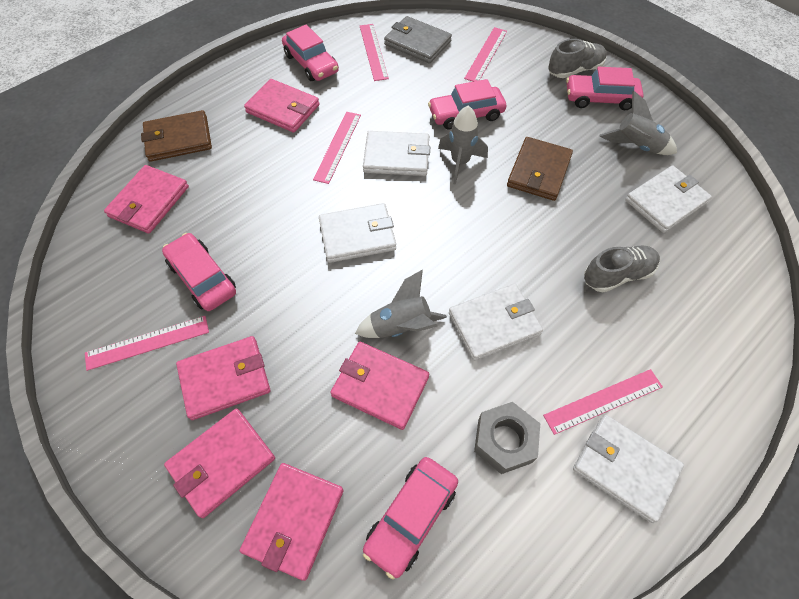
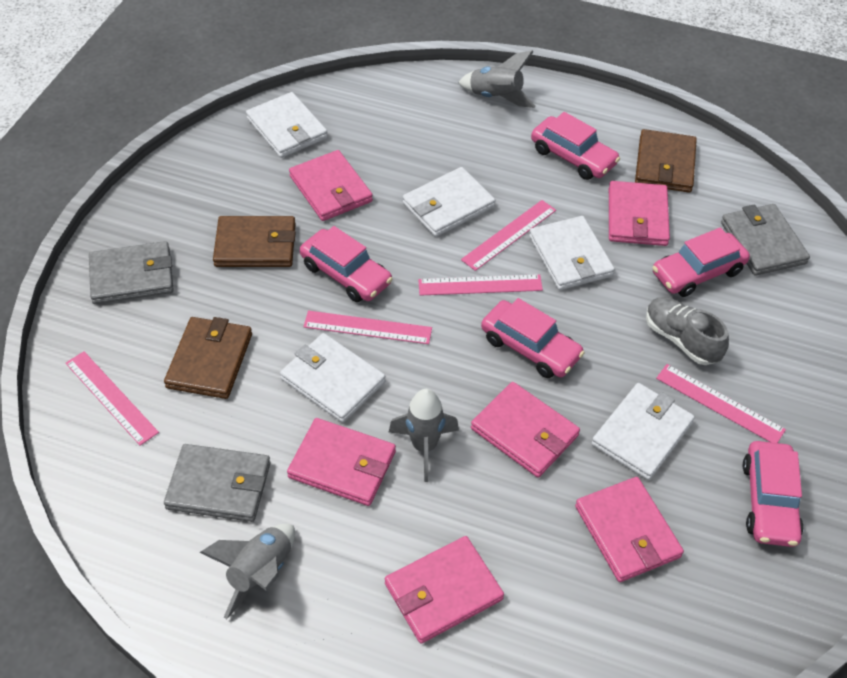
brown wallet: [141,110,212,162] [507,137,573,201] = 2 -> [164,317,252,399] [213,216,296,267] [635,129,697,193] = 3
grey nut: [474,402,540,474] = 1 -> none = 0
grey shoe: [548,39,607,78] [584,245,660,292] = 2 -> [646,297,729,365] = 1
grey wallet: [384,16,452,64] = 1 -> [89,241,174,304] [164,444,271,522] [721,204,810,276] = 3

